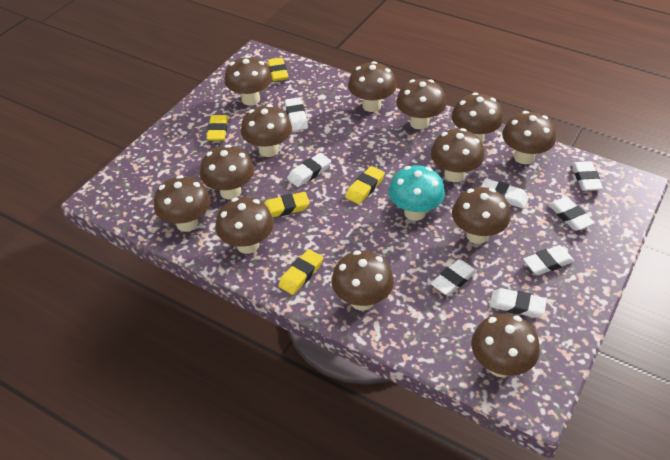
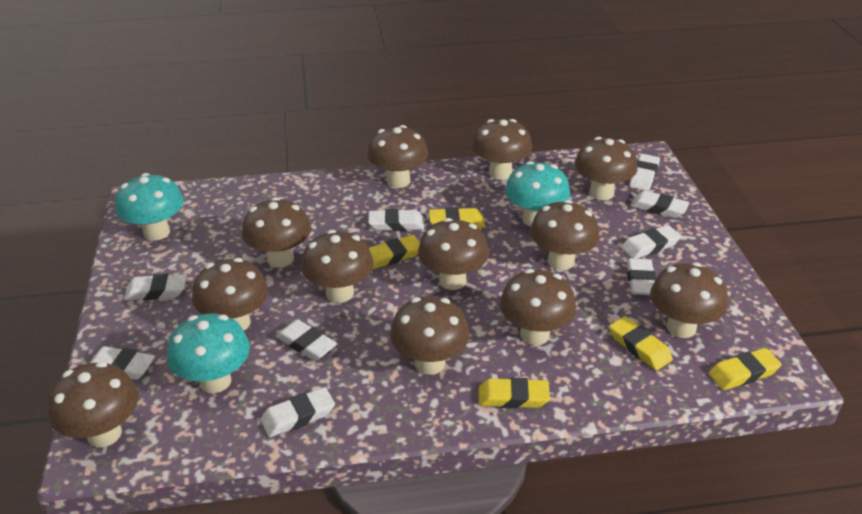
brown mushroom: [154,175,211,232] [200,144,254,200] [215,197,274,254] [224,55,272,106] [241,104,292,157] [332,250,394,311] [348,61,397,112] [396,79,446,129] [431,128,485,182] [451,92,503,143] [452,187,511,244] [471,314,540,377] [502,111,556,164] = 13 -> [47,362,138,447] [192,258,268,331] [242,197,311,268] [301,230,374,303] [367,125,428,188] [390,296,469,375] [418,218,489,290] [472,119,532,180] [500,269,576,345] [530,200,599,270] [575,137,637,200] [650,262,728,338] = 12
turquoise mushroom: [389,165,445,221] = 1 -> [116,173,184,241] [167,313,250,393] [505,161,570,227] = 3
white eraser: [285,97,308,131] [287,153,331,187] [430,259,477,296] [481,178,529,209] [489,288,547,317] [523,245,574,275] [548,197,594,231] [572,161,603,191] = 8 -> [90,346,155,380] [124,274,187,300] [261,387,335,437] [276,319,337,361] [368,209,424,231] [621,225,681,259] [626,258,656,295] [629,154,660,191] [630,191,689,218] = 9

